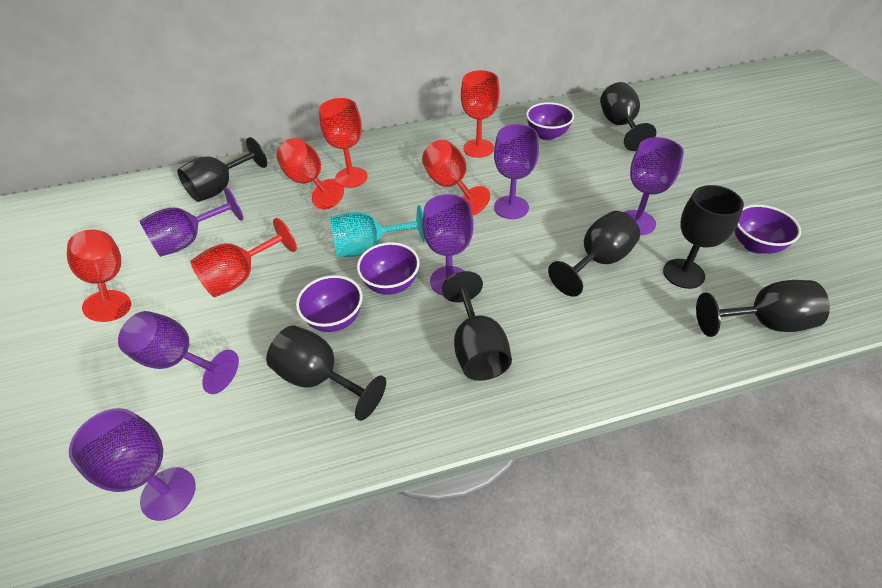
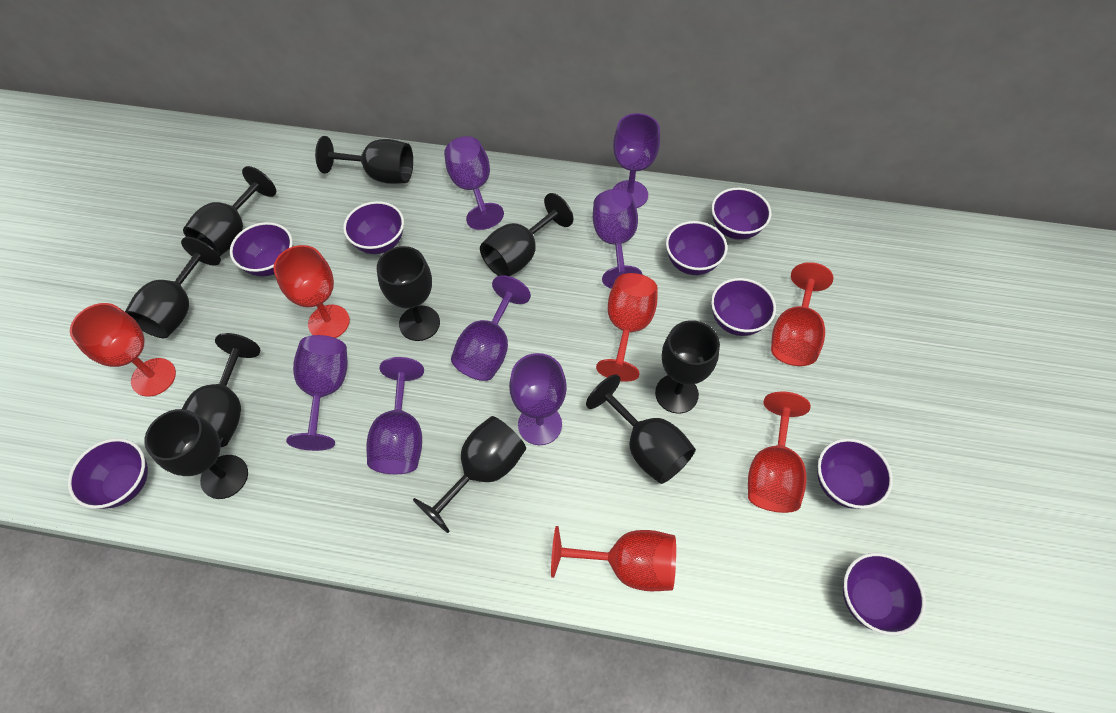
black goblet: [177,137,267,202] [266,325,386,421] [442,271,512,381] [548,211,640,297] [600,82,656,151] [663,185,744,289] [696,280,830,337] = 7 -> [125,237,221,338] [144,409,248,499] [182,333,260,447] [183,166,276,256] [315,136,413,184] [377,246,440,341] [413,416,526,533] [480,193,573,276] [586,374,696,484] [655,320,720,413] = 10
purple bowl: [296,275,363,332] [357,242,420,295] [526,102,574,140] [735,205,801,254] = 4 -> [68,438,148,509] [230,222,293,277] [343,201,404,254] [666,221,727,275] [711,188,771,240] [711,278,776,336] [817,438,893,509] [843,553,926,636] = 8
purple goblet: [69,408,196,521] [118,311,239,394] [140,187,243,257] [422,194,474,295] [494,124,539,219] [624,137,684,235] = 6 -> [286,335,348,451] [367,357,424,474] [444,136,504,230] [451,275,531,381] [509,353,567,445] [593,189,642,289] [613,113,660,208] = 7
turquoise goblet: [330,205,426,257] = 1 -> none = 0

